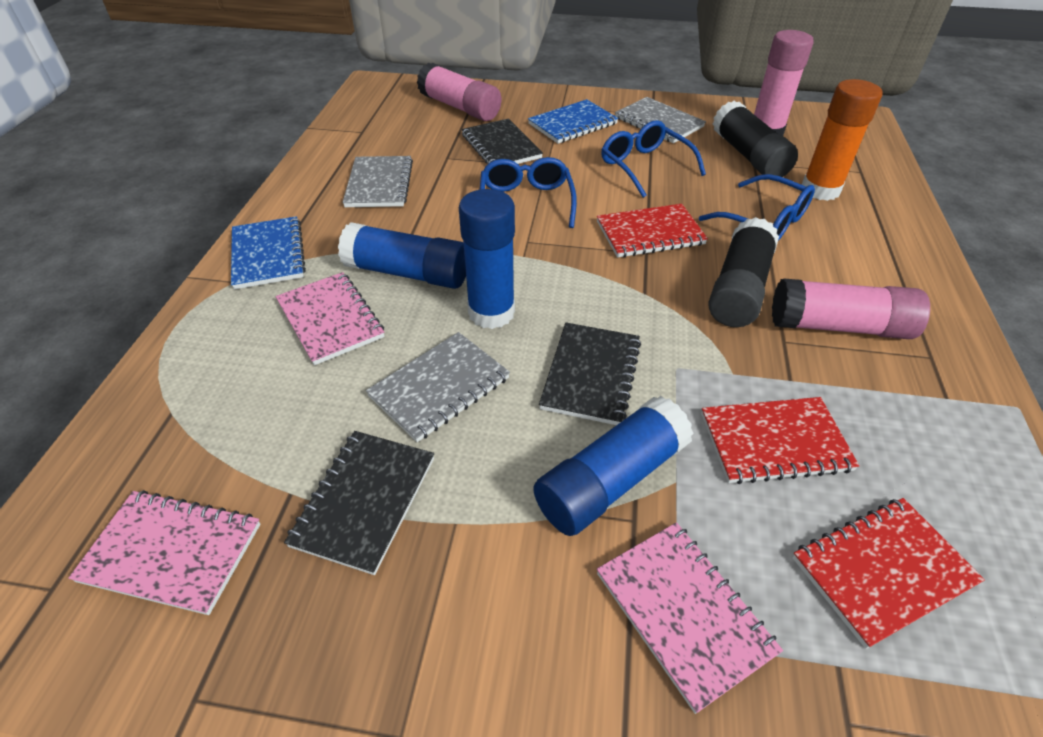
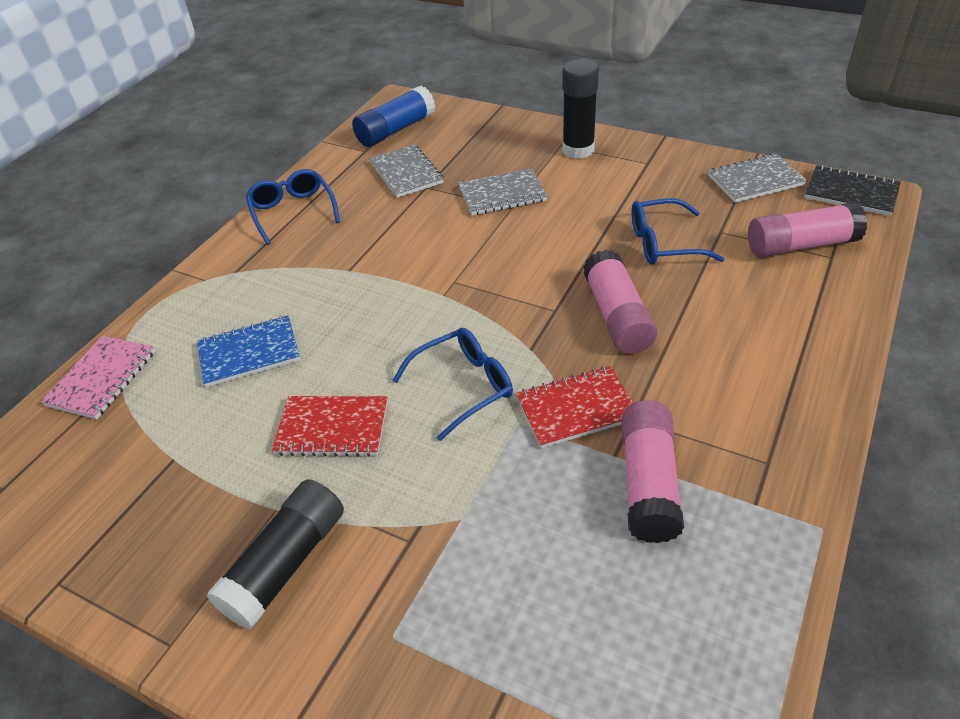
black notebook: [284,431,434,575] [462,118,543,164] [539,323,641,425] = 3 -> [805,165,901,216] = 1
blue glue stick: [338,222,466,289] [459,189,515,329] [533,396,694,536] = 3 -> [352,86,435,147] = 1
blue notebook: [231,216,306,289] [528,99,618,144] = 2 -> [197,315,300,387] = 1
orange glue stick: [802,79,883,201] = 1 -> none = 0
pink notebook: [69,490,260,615] [276,272,385,365] [597,522,783,714] = 3 -> [40,335,155,419] = 1
red notebook: [597,204,708,258] [701,397,859,484] [792,498,985,649] = 3 -> [272,396,388,457] [516,366,633,448] = 2

